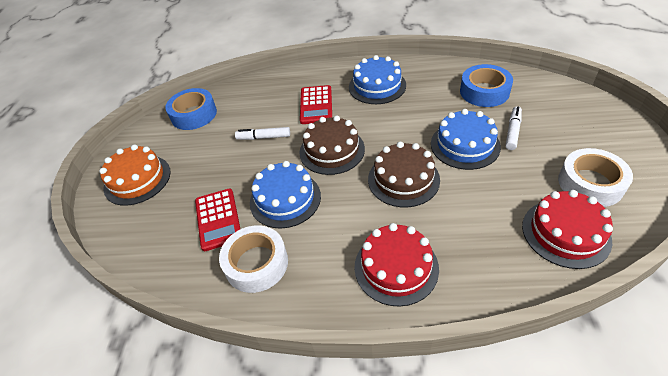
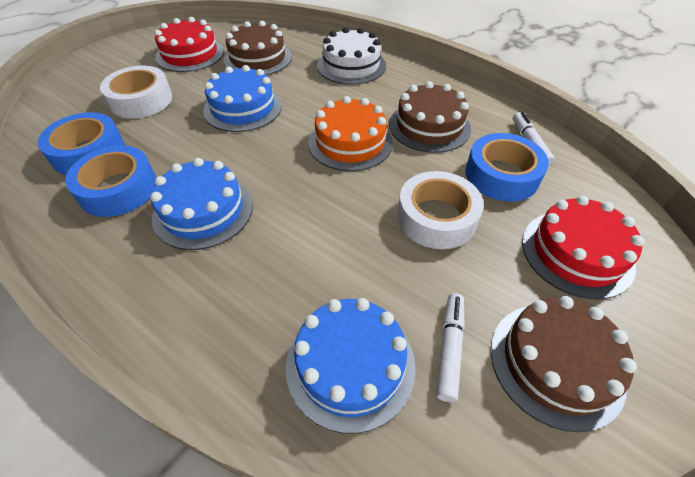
blue tape: [165,88,217,130] [460,64,513,107] = 2 -> [38,112,125,175] [65,145,156,217] [465,133,549,202] = 3
brown cake: [299,116,365,175] [368,142,440,207] = 2 -> [224,21,292,75] [389,81,471,153] [490,296,637,432] = 3
red calculator: [195,188,240,251] [300,85,332,124] = 2 -> none = 0
white cake: none = 0 -> [317,27,386,85] = 1

